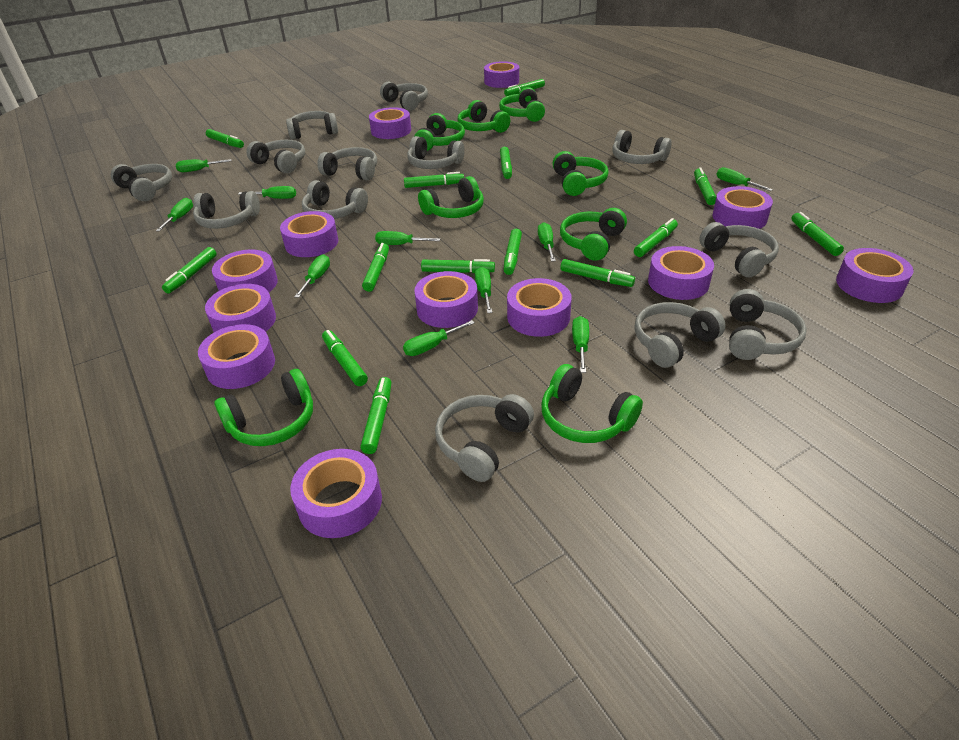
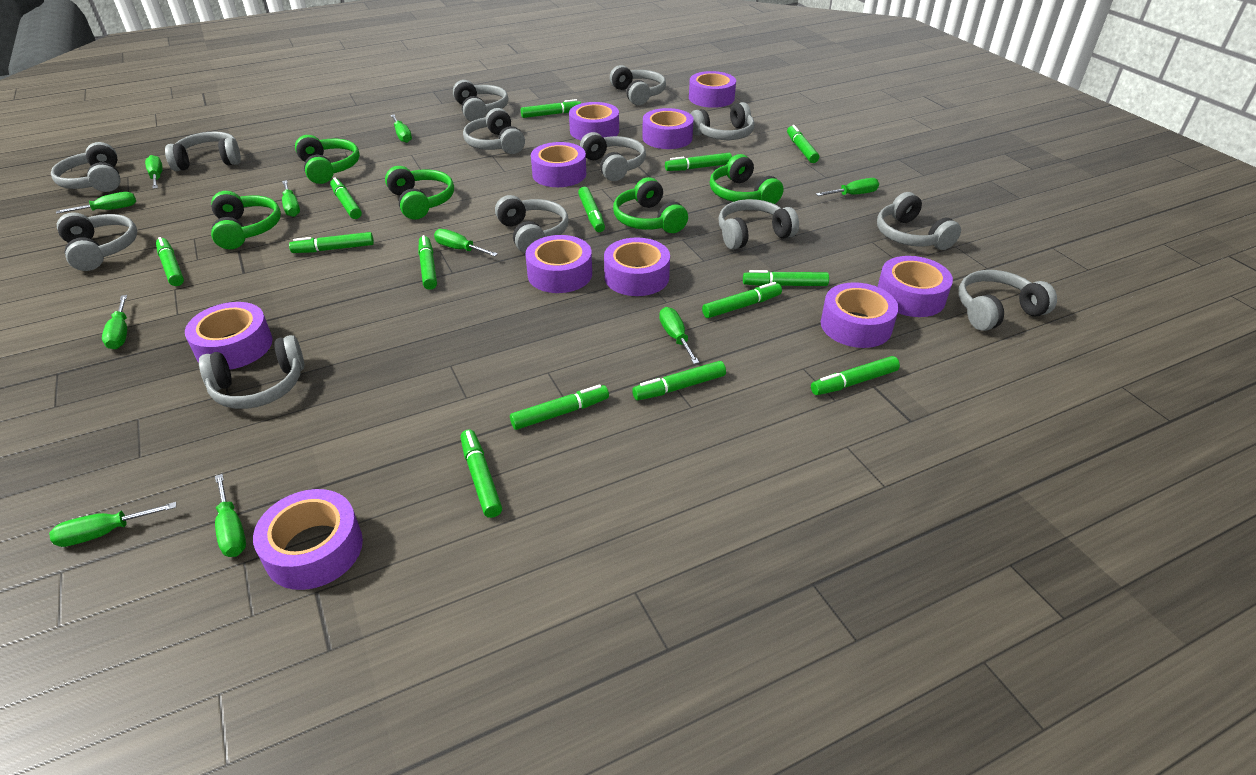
green headphones: [214,369,313,446] [414,113,465,151] [418,176,484,218] [457,100,510,133] [499,87,545,122] [541,364,643,443] [553,151,609,196] [560,208,627,261] = 8 -> [211,191,281,249] [295,135,360,184] [385,166,454,219] [613,177,688,233] [710,154,784,204] = 5
purple tape: [198,324,275,389] [205,284,276,332] [212,250,278,292] [280,211,338,257] [290,449,382,538] [369,107,411,139] [414,271,478,328] [484,61,519,88] [507,278,572,337] [648,246,714,300] [713,186,773,229] [836,248,913,303] = 12 -> [185,302,273,369] [253,489,363,590] [525,235,592,293] [531,142,586,187] [569,102,619,140] [604,237,670,296] [642,108,694,149] [689,71,736,108] [821,282,899,348] [878,256,953,317] = 10

